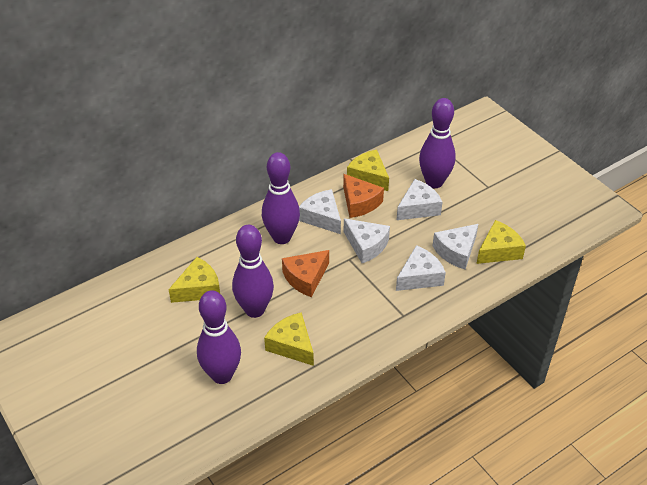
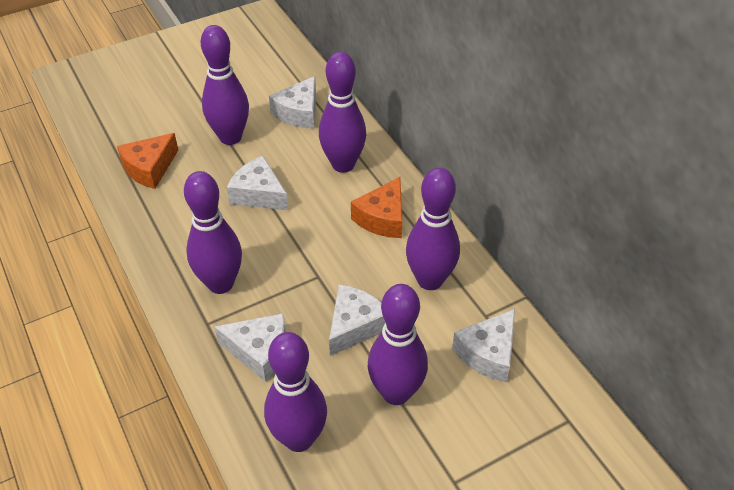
purple bowling pin: [197,290,241,384] [232,225,274,318] [262,152,300,244] [419,98,456,188] = 4 -> [184,171,242,294] [201,25,249,145] [264,332,327,452] [319,52,366,173] [368,284,428,405] [406,168,460,290] = 6
yellow cheese: [169,257,220,303] [264,312,314,366] [347,149,389,191] [477,220,526,264] = 4 -> none = 0

